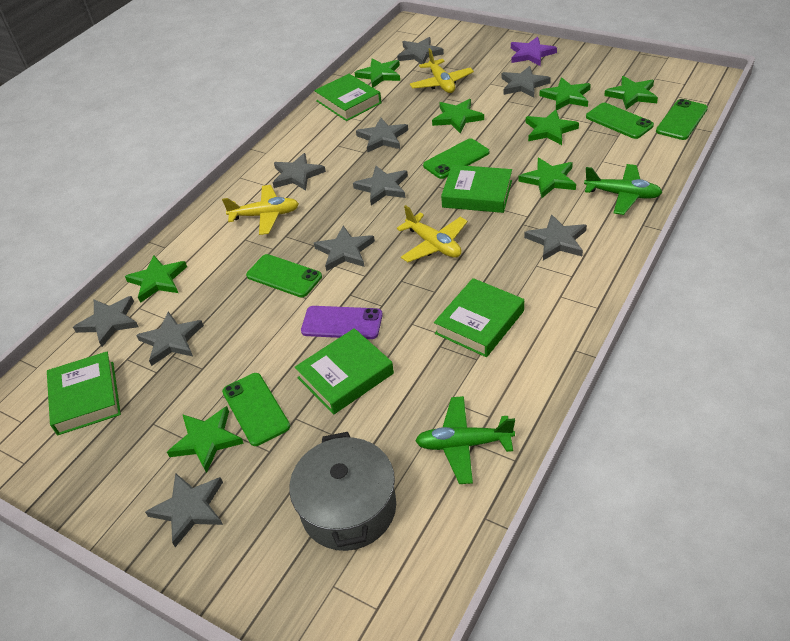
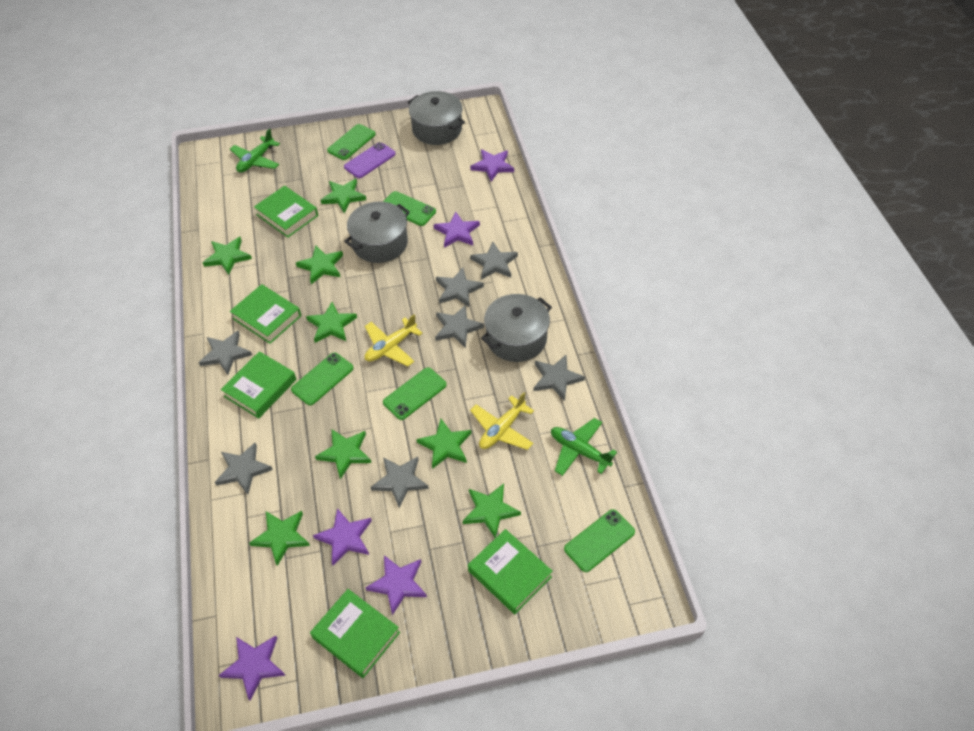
grey pot: [289,432,396,551] = 1 -> [344,202,410,263] [408,91,465,145] [481,294,552,362] = 3
grey star: [73,296,138,347] [136,312,204,366] [145,473,223,547] [273,153,326,191] [314,225,375,271] [353,166,408,206] [356,118,408,153] [397,37,444,64] [502,66,551,98] [524,214,587,261] = 10 -> [199,331,252,375] [215,443,273,495] [371,457,429,508] [435,305,484,348] [436,267,484,307] [470,242,518,280] [534,355,585,401] = 7
purple star: [511,37,557,66] = 1 -> [219,636,286,700] [313,508,372,566] [365,555,427,616] [434,211,480,248] [470,149,514,182] = 5
yellow plane: [222,185,299,235] [397,205,468,262] [410,48,474,93] = 3 -> [365,314,423,367] [470,392,534,450] = 2

